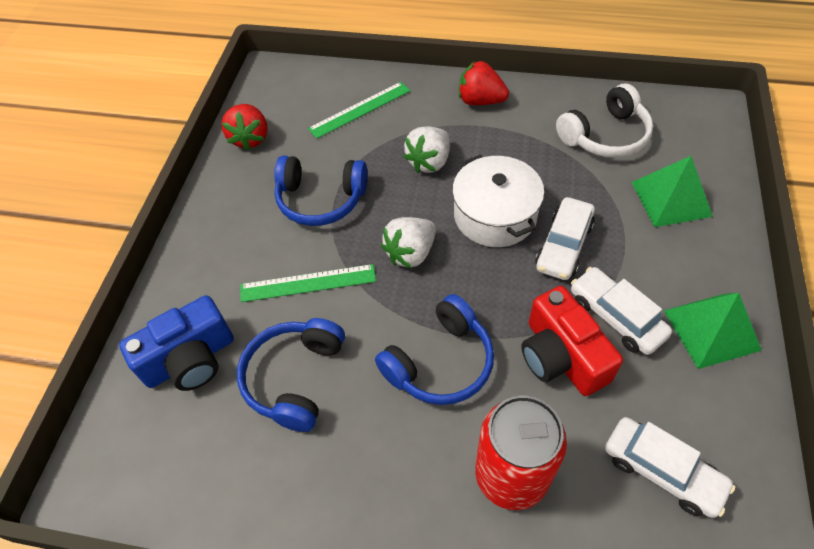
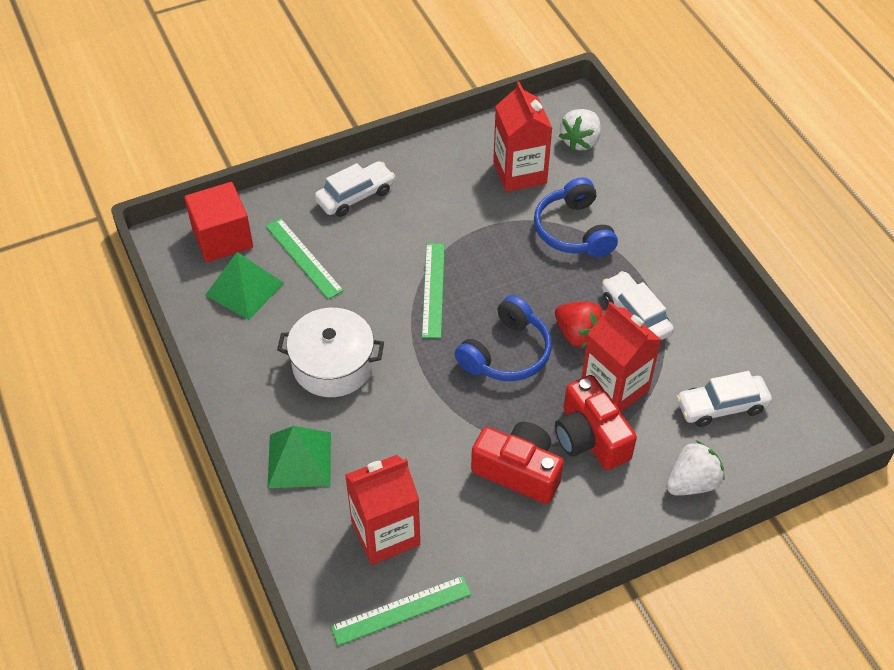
blue camera: [119,295,234,391] = 1 -> none = 0
blue headphones: [237,318,345,432] [274,156,368,226] [375,294,494,405] = 3 -> [455,295,552,381] [534,178,618,257] = 2
green ruler: [240,264,376,302] [308,82,410,139] = 2 -> [266,218,344,299] [330,576,472,646] [422,243,445,338] = 3
red camera: [521,286,623,396] = 1 -> [471,422,564,504] [555,375,637,470] = 2
red can: [475,396,567,510] = 1 -> none = 0
red carton: none = 0 -> [345,455,420,565] [493,82,552,192] [581,301,661,412] = 3
red cube: none = 0 -> [184,182,253,262] = 1
red strawberry: [221,104,268,150] [459,61,509,105] = 2 -> [555,302,605,348] = 1
white headphones: [556,84,653,158] = 1 -> none = 0

